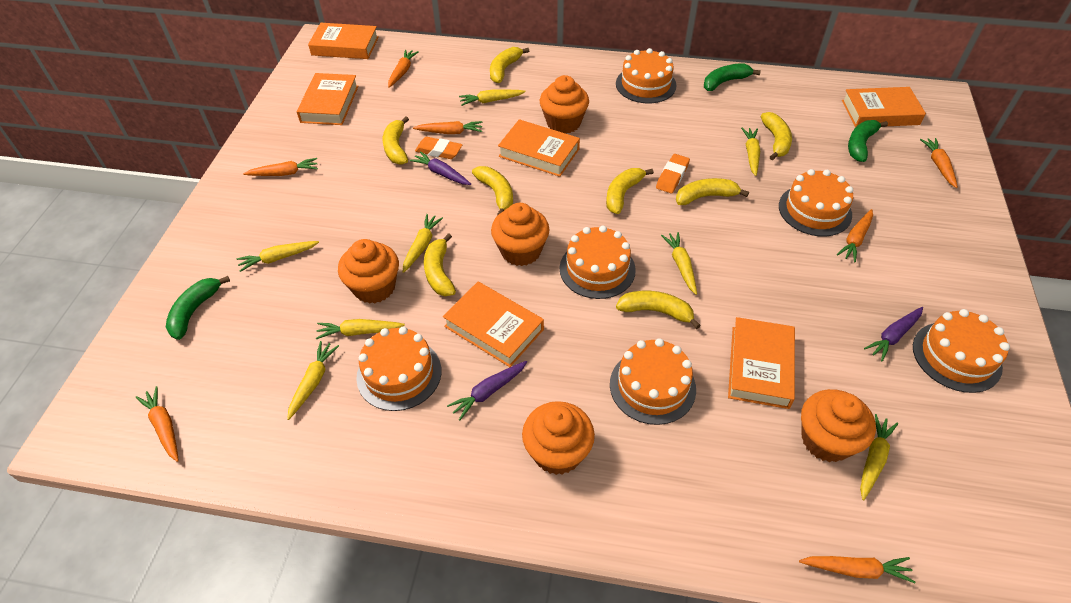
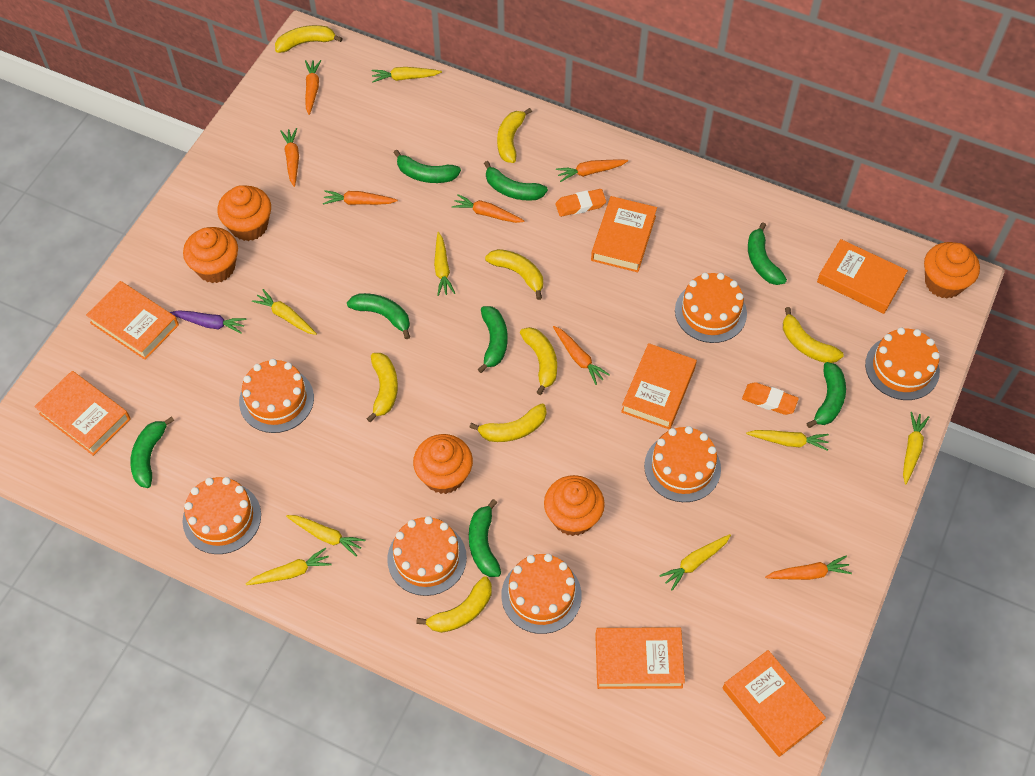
green banana: [166,276,230,340] [704,63,761,91] [848,120,888,162] = 3 -> [130,416,174,488] [347,293,410,339] [393,150,461,183] [469,499,501,577] [478,306,507,373] [484,161,548,201] [748,222,787,285] [807,362,846,428] = 8
orange book: [297,73,358,125] [308,23,379,59] [443,282,544,367] [498,119,580,177] [728,317,795,409] [842,87,926,128] = 6 -> [34,371,130,456] [86,281,179,360] [591,196,657,272] [595,627,685,689] [621,343,697,430] [723,650,826,757] [817,239,908,314] = 7
orange cake: [356,327,441,411] [560,226,636,299] [610,338,696,425] [616,48,677,103] [779,169,853,236] [913,309,1010,393] = 6 -> [183,477,261,554] [239,359,314,433] [387,516,467,596] [501,554,582,634] [644,426,721,502] [675,273,747,343] [865,327,940,400] = 7
purple carrot: [410,151,471,185] [447,361,527,420] [864,307,923,361] = 3 -> [170,310,247,334] = 1

